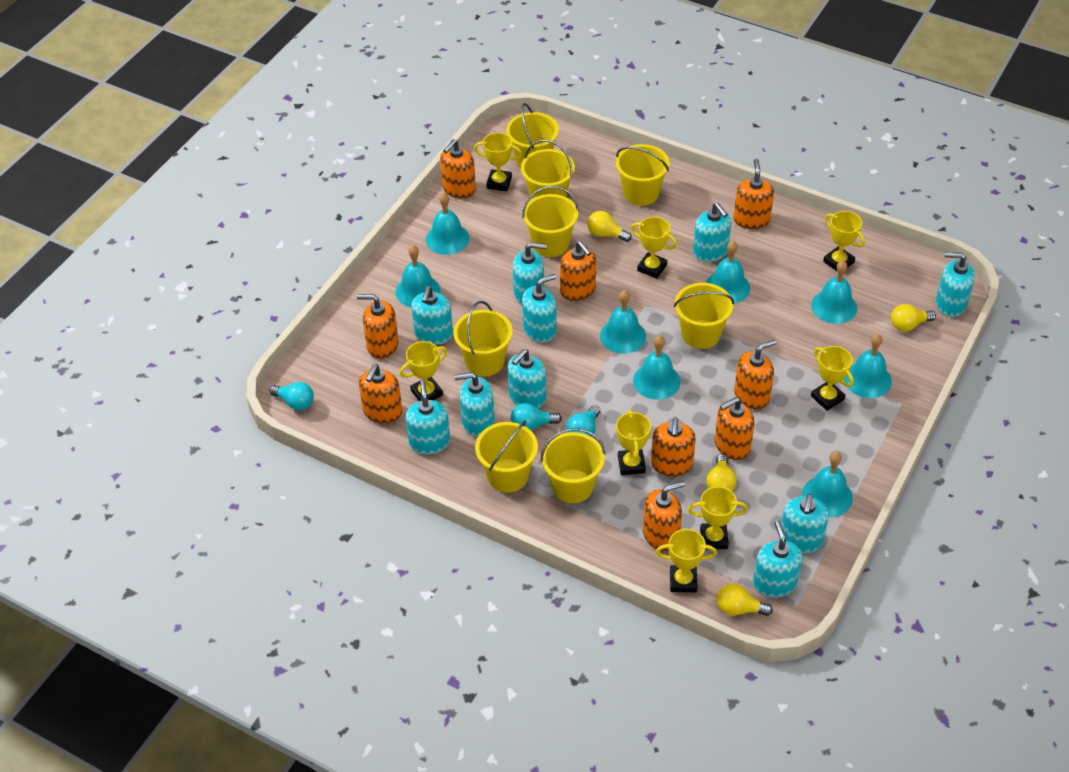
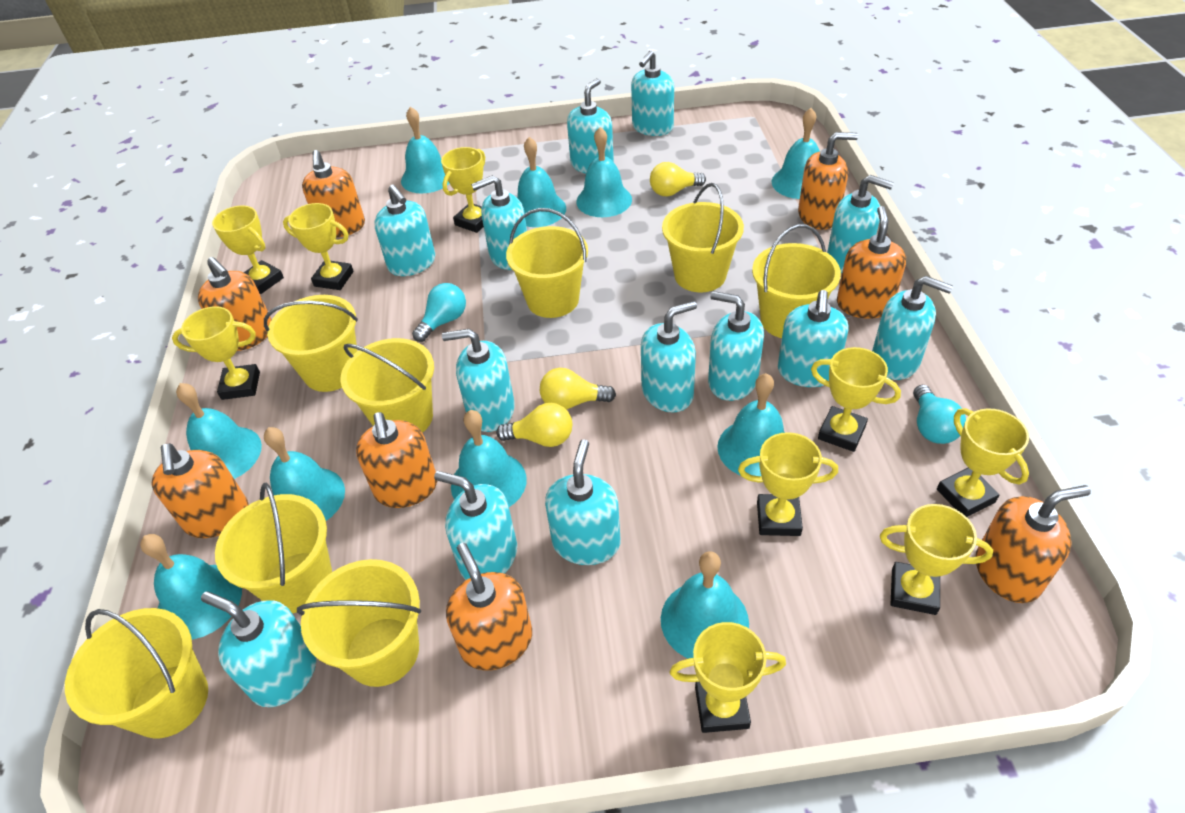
orange soap dispenser: [357,294,399,359] [359,364,402,424] [440,139,476,199] [560,241,596,301] [643,481,685,551] [651,417,696,477] [715,397,755,460] [734,159,774,229] [734,340,776,409] = 9 -> [151,444,249,538] [198,257,272,351] [302,150,365,237] [356,412,437,508] [446,543,532,671] [798,132,858,230] [837,206,906,319] [975,485,1091,603] = 8
turquoise bell: [396,245,440,307] [426,193,469,255] [600,290,646,354] [633,336,681,400] [706,241,750,303] [802,452,853,517] [811,260,857,324] [844,334,892,398] = 8 -> [140,534,242,639] [176,383,262,479] [264,427,345,521] [401,107,450,193] [451,410,527,507] [517,137,566,227] [576,127,632,217] [661,551,749,659] [717,373,785,476] [772,108,820,199] = 10
turquoise light bulb: [270,382,314,410] [511,403,562,430] [566,405,600,437] = 3 -> [412,283,466,342] [913,385,966,444] = 2
turquoise soap dispenser: [406,380,450,455] [411,286,453,345] [454,372,495,437] [508,349,546,408] [513,243,547,305] [522,274,557,343] [693,202,731,262] [753,520,802,598] [781,494,829,553] [936,252,975,317] = 10 -> [201,591,317,707] [374,185,435,276] [434,471,517,580] [442,329,515,432] [471,175,527,270] [545,439,620,565] [567,78,614,174] [631,51,674,136] [641,301,697,412] [708,291,764,401] [778,290,849,387] [827,175,894,273] [872,276,953,380] = 13
yellow light bulb: [587,211,632,242] [706,454,737,491] [717,584,773,616] [891,304,936,331] = 4 -> [496,403,572,447] [540,368,616,410] [650,162,706,196] = 3
yellow trophy: [400,341,447,401] [474,132,522,191] [616,410,651,475] [631,217,677,279] [656,529,717,592] [688,486,748,550] [811,346,854,411] [823,211,865,271] = 8 -> [172,306,260,400] [212,206,284,294] [283,203,354,290] [441,147,485,233] [670,622,786,733] [738,432,838,536] [811,347,901,452] [880,504,993,615] [937,408,1029,517] = 9

